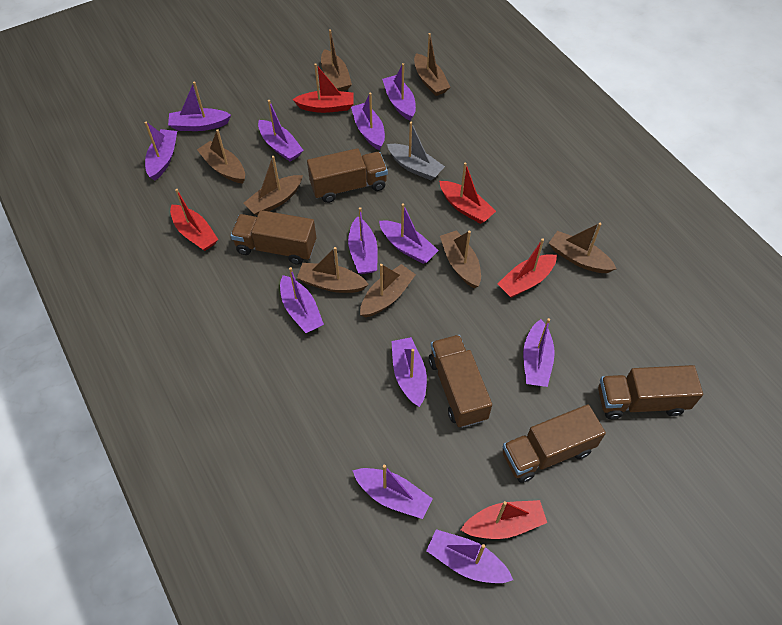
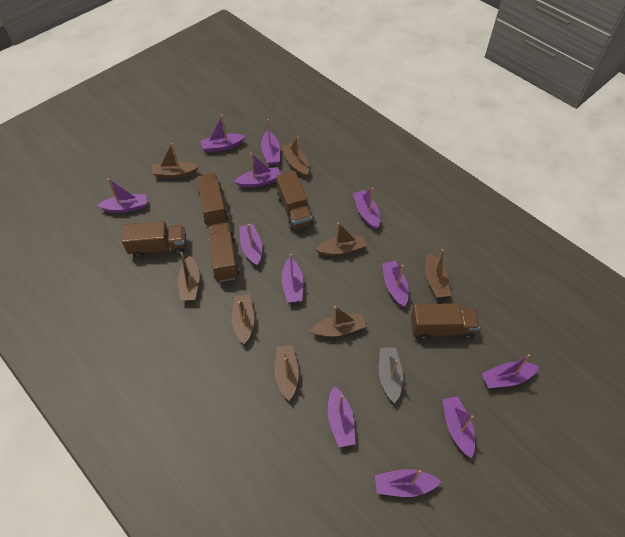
red boat: [170,189,218,251] [292,63,354,113] [439,162,496,224] [461,500,547,539] [497,238,557,298] = 5 -> none = 0

